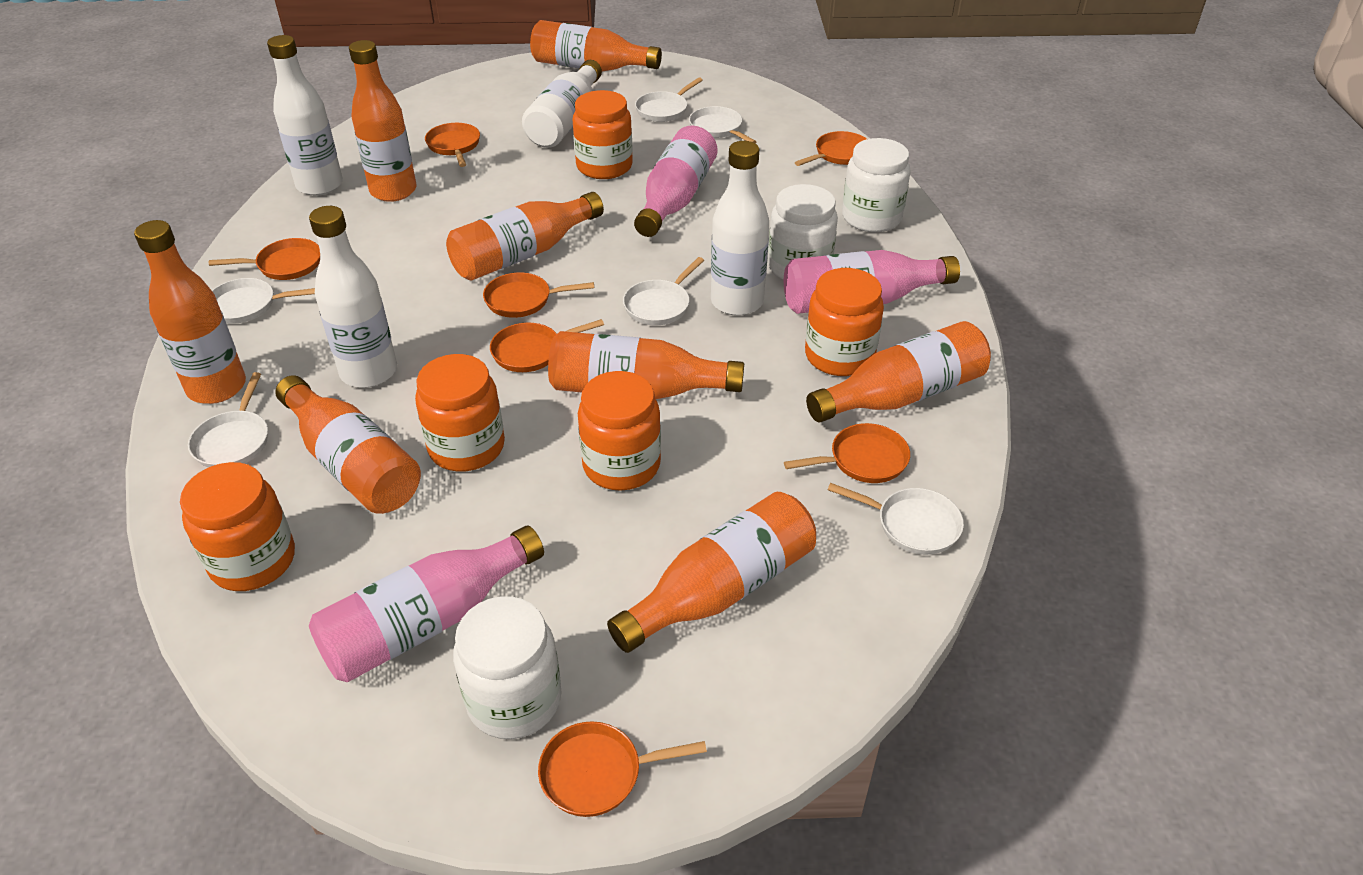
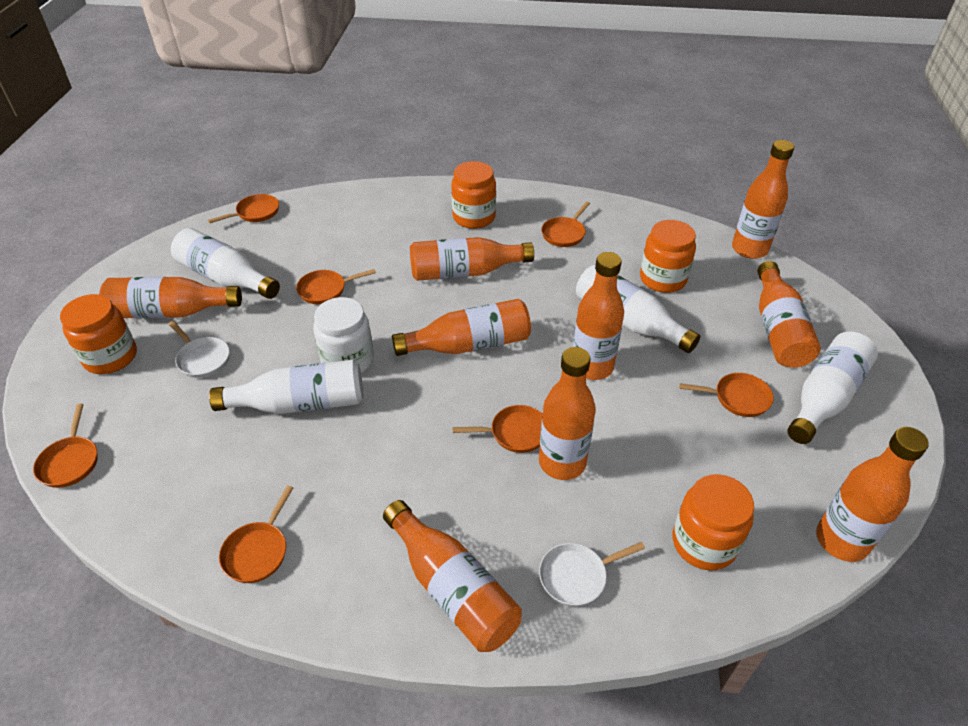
orange bottle: [134,220,246,404] [275,375,421,514] [349,40,417,202] [446,192,604,281] [530,20,662,71] [548,331,744,399] [607,492,816,653] [806,321,991,422] = 8 -> [99,277,242,318] [383,500,522,652] [392,299,531,356] [410,237,534,281] [539,347,596,480] [573,252,624,380] [732,140,794,259] [757,261,821,368] [816,427,929,562] = 9
orange jar: [180,462,295,591] [415,354,505,472] [573,90,633,179] [578,371,661,490] [805,268,884,376] = 5 -> [60,294,137,374] [451,161,496,229] [640,220,696,293] [673,474,754,571] = 4
pink bottle: [309,525,544,682] [634,126,717,237] [784,250,960,314] = 3 -> none = 0
white jar: [453,596,562,739] [768,184,838,280] [842,138,911,232] = 3 -> [313,297,374,373] = 1
white pan: [188,372,268,467] [212,278,315,324] [623,257,704,325] [635,77,703,122] [689,106,756,143] [828,483,964,555] = 6 -> [169,321,230,378] [539,542,645,607] = 2

